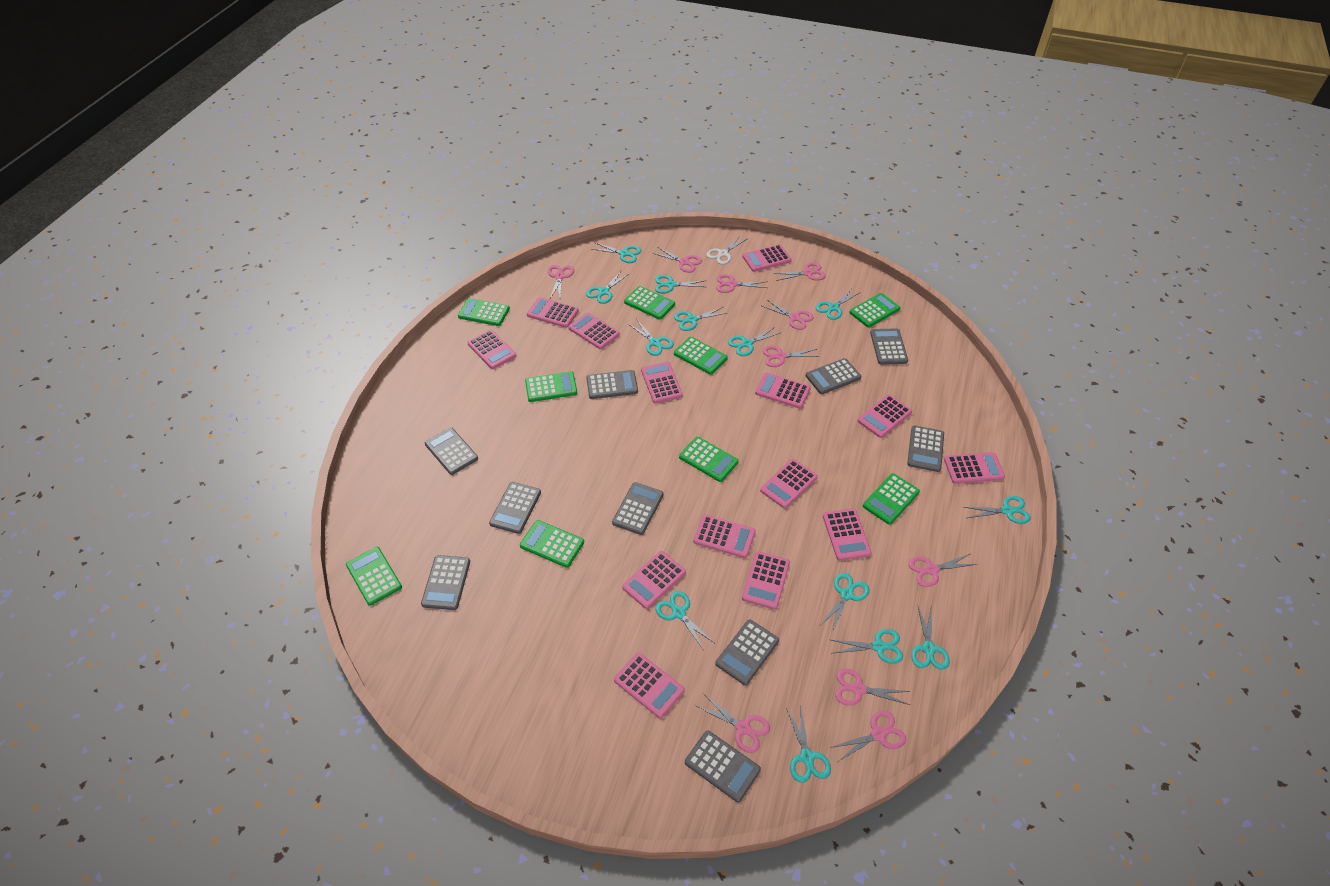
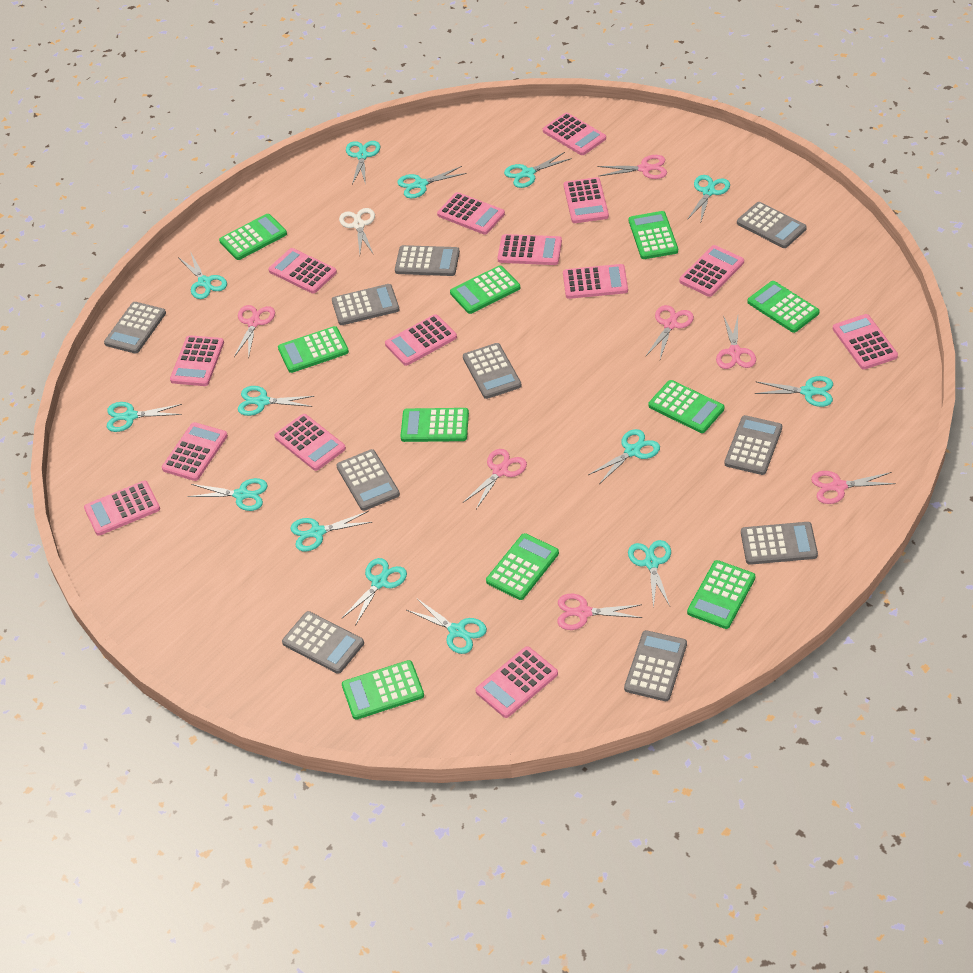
green calculator: [346,547,402,606] [458,298,510,326] [520,520,584,568] [525,371,577,402] [624,286,675,320] [674,337,728,375] [679,437,739,482] [849,293,901,328] [863,473,920,525] = 9 -> [219,214,287,260] [278,326,349,373] [342,660,424,720] [400,408,469,442] [450,266,520,314] [486,533,559,600] [629,211,678,259] [648,380,724,433] [687,560,755,629] [747,281,820,333] = 10
pink scissors: [548,265,574,298] [653,247,702,273] [696,693,770,753] [717,274,767,293] [762,300,814,330] [763,346,820,367] [773,262,826,281] [830,711,906,761] [835,669,910,705] [909,554,977,587] = 10 -> [234,305,275,359] [463,449,527,509] [557,594,642,630] [598,155,667,179] [646,305,694,359] [716,315,756,369] [811,471,896,504] = 7
turquoise scissors: [586,271,629,304] [592,242,641,263] [628,320,674,356] [655,275,705,294] [655,591,714,650] [674,307,727,331] [728,327,780,356] [786,708,831,783] [816,288,861,320] [821,573,869,632] [831,629,903,664] [911,604,950,670] [964,496,1031,524] = 13 -> [107,402,182,432] [178,251,227,299] [187,478,268,511] [238,386,314,416] [290,511,372,551] [341,558,407,626] [346,141,380,185] [397,166,467,198] [407,598,487,654] [504,152,572,188] [588,429,660,484] [628,540,671,609] [687,175,730,221] [755,376,833,407] = 14

